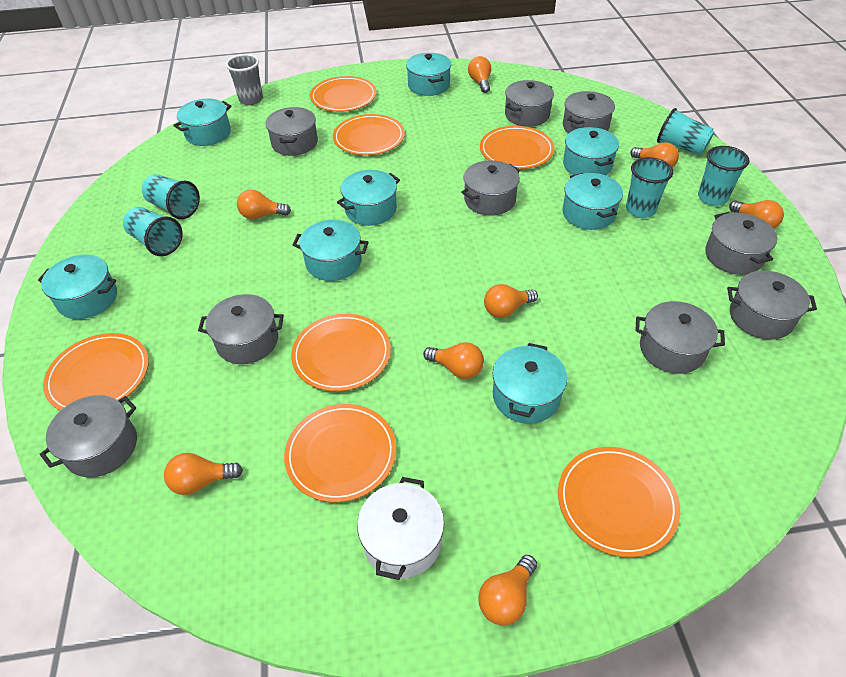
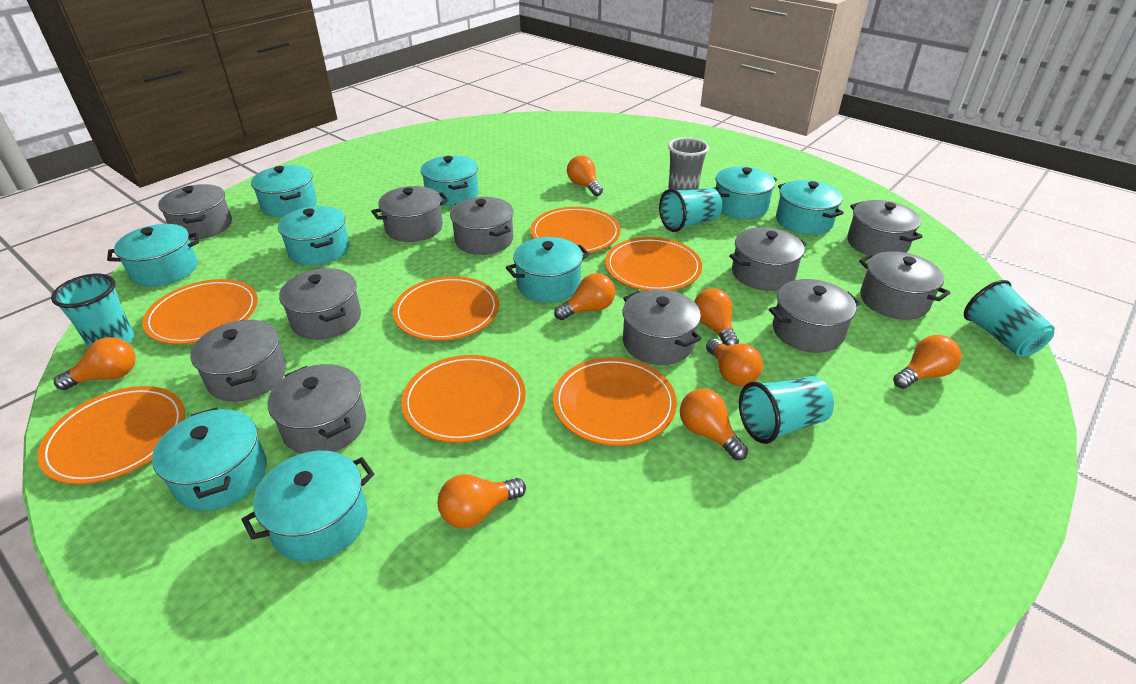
grey pot: [40,395,137,478] [198,294,284,364] [265,107,318,156] [461,160,520,216] [505,80,554,127] [563,91,615,133] [635,301,725,374] [705,212,778,275] [727,270,817,340] = 9 -> [158,184,232,240] [190,320,286,402] [267,364,366,454] [279,268,361,340] [371,186,449,242] [450,197,514,255] [623,289,702,365] [729,227,807,291] [769,279,861,353] [847,200,923,255] [859,251,950,320] = 11
turquoise cup: [123,207,183,256] [142,174,200,219] [626,157,673,218] [657,108,714,155] [698,146,750,206] = 5 -> [51,274,134,348] [659,188,722,232] [739,376,834,444] [964,280,1055,357] = 4
turquoise pot: [38,254,117,319] [173,99,231,146] [293,220,369,281] [337,170,400,226] [406,53,451,96] [493,343,567,424] [563,127,619,175] [563,173,623,230] = 8 -> [107,224,199,287] [152,407,267,511] [242,451,374,562] [251,165,317,217] [278,206,349,266] [421,155,479,206] [506,237,589,302] [714,167,777,219] [776,180,844,235] = 9
white pot: [357,477,444,580] = 1 -> none = 0

